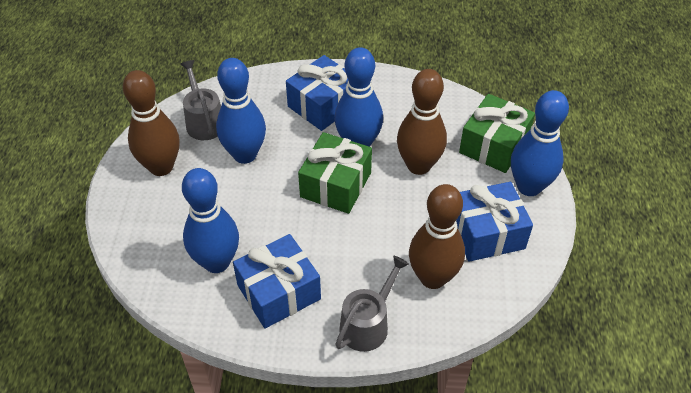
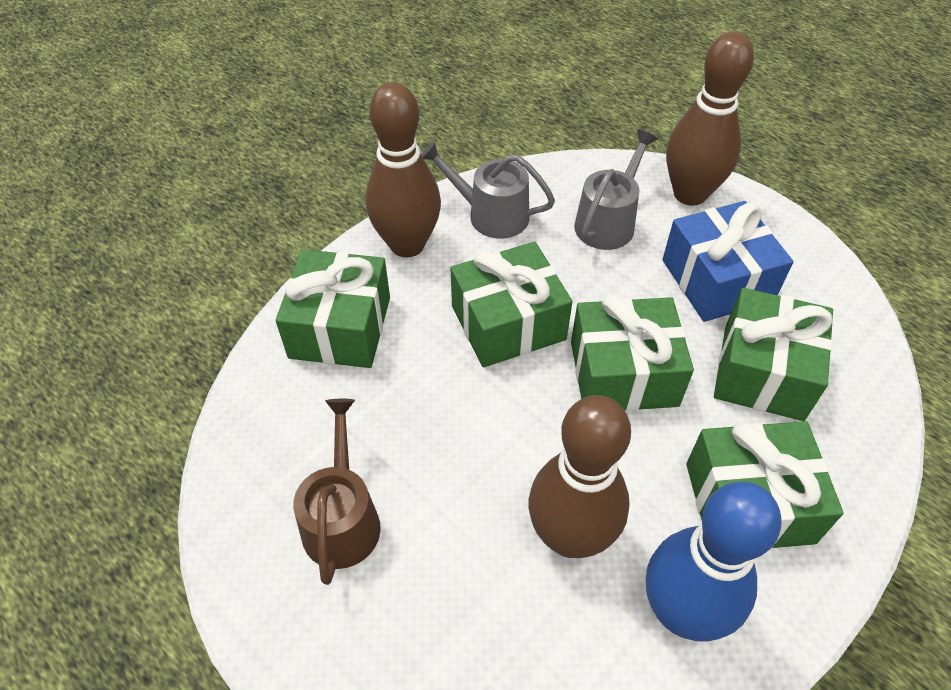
blue bowling pin: [182,168,239,273] [216,58,266,164] [335,48,383,147] [511,90,569,196] = 4 -> [646,482,781,642] = 1
blue gift: [233,234,321,328] [286,55,348,131] [456,182,533,262] = 3 -> [662,201,794,322] = 1
brown watering can: none = 0 -> [293,399,381,585] = 1
green gift: [298,132,372,214] [459,94,535,173] = 2 -> [276,249,390,368] [451,242,572,368] [571,293,694,411] [686,421,843,549] [714,288,833,421] = 5

